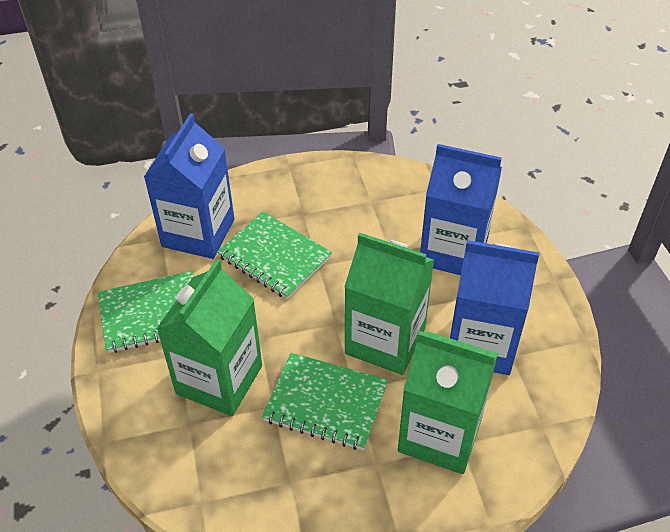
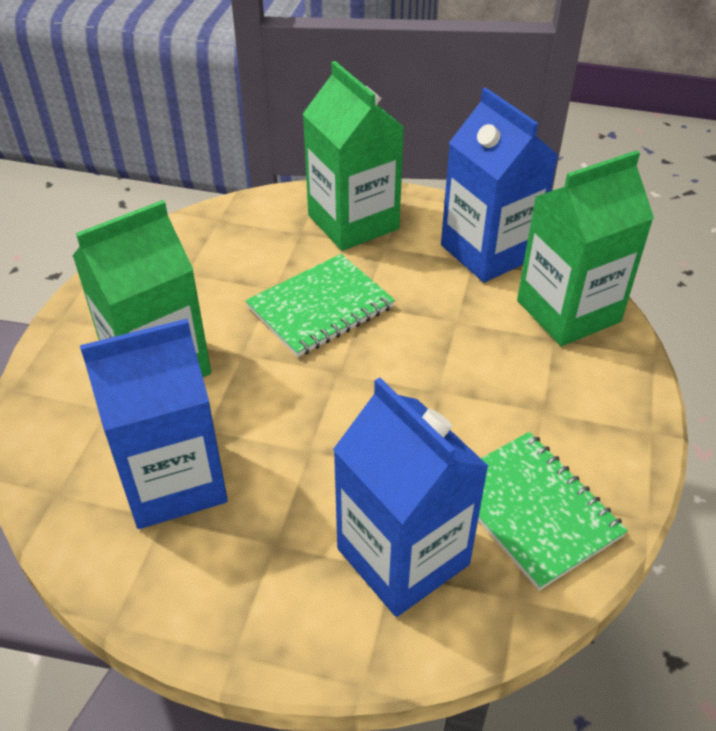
green notebook: [98,271,194,353] [217,212,332,299] [262,353,388,450] = 3 -> [246,254,395,357] [478,432,628,591] = 2

